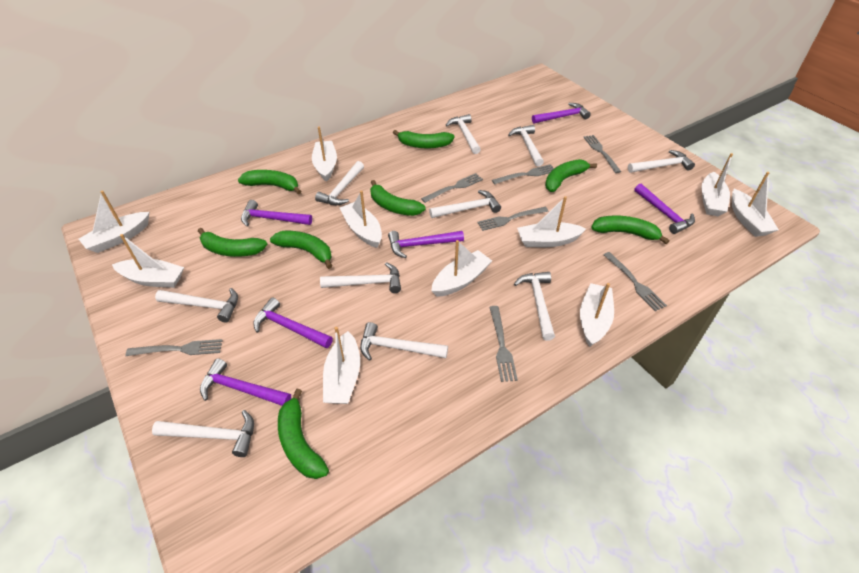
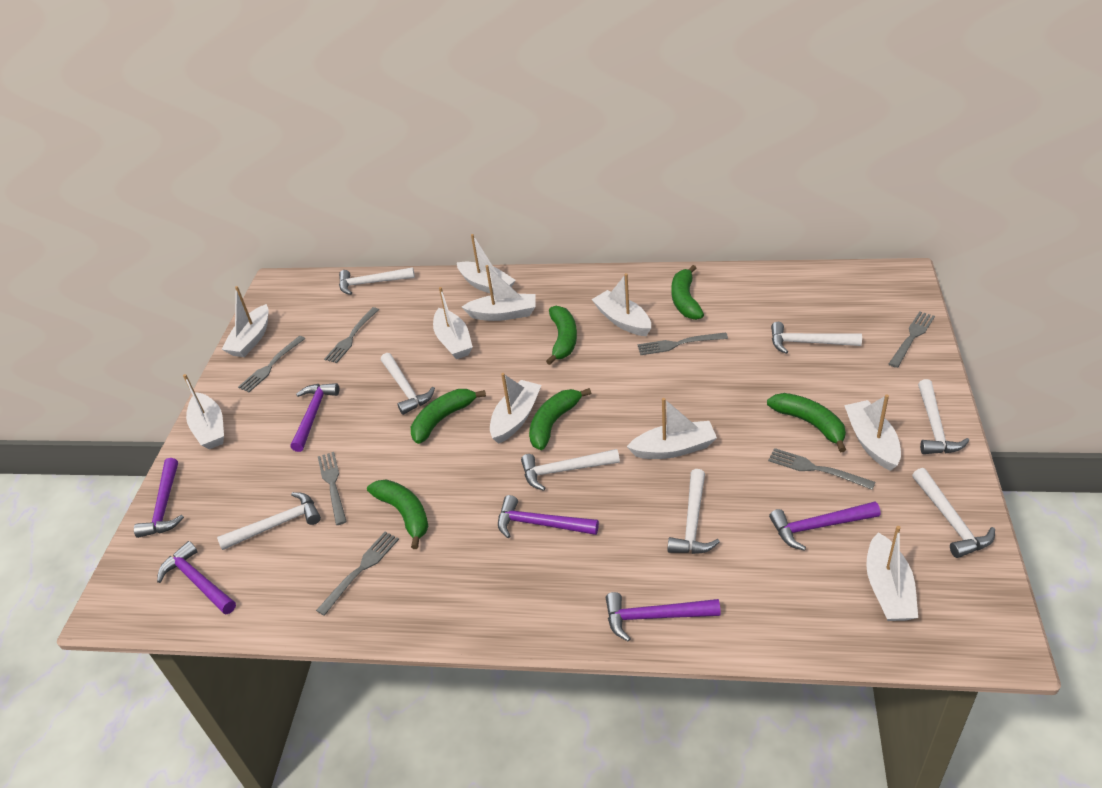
green banana: [198,228,267,257] [238,170,301,194] [270,231,332,269] [278,389,329,479] [370,180,426,216] [393,130,454,148] [545,159,597,192] [591,216,669,244] = 8 -> [367,479,428,549] [411,389,486,444] [529,388,591,450] [546,306,577,365] [671,265,704,320] [767,393,846,452] = 6
white hammer: [152,410,254,457] [155,288,238,323] [315,161,364,205] [320,262,401,293] [360,322,448,361] [429,190,501,218] [445,114,481,154] [508,125,544,167] [514,272,555,341] [628,150,695,173] = 10 -> [217,492,321,550] [339,267,415,295] [381,353,435,415] [521,449,620,491] [668,469,720,554] [771,322,862,354] [912,468,995,558] [918,379,969,454] = 8

